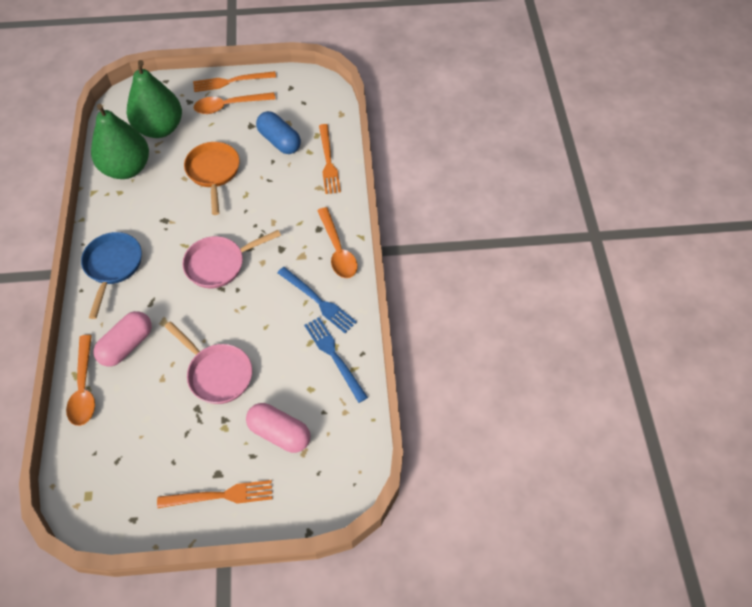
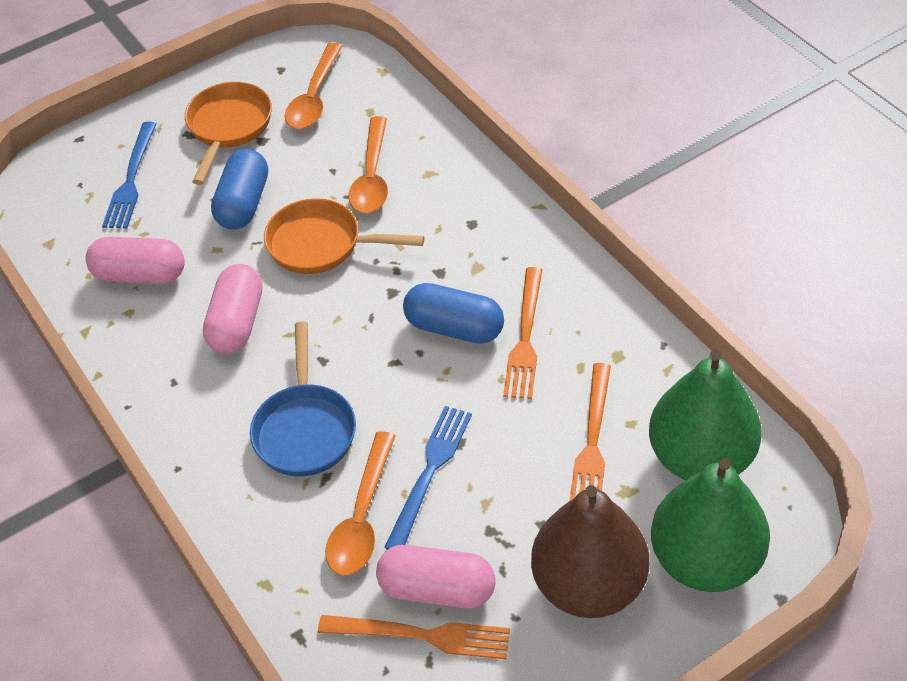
blue capsule: [256,111,301,154] = 1 -> [211,149,268,229] [403,283,504,344] = 2
brown pear: none = 0 -> [531,485,649,618] = 1
orange pan: [184,142,239,215] = 1 -> [185,82,272,185] [264,198,425,274] = 2
pink capsule: [94,311,152,366] [246,403,310,453] = 2 -> [86,237,185,284] [203,264,262,354] [376,545,495,608] = 3
pink pan: [165,321,252,404] [182,230,281,288] = 2 -> none = 0

